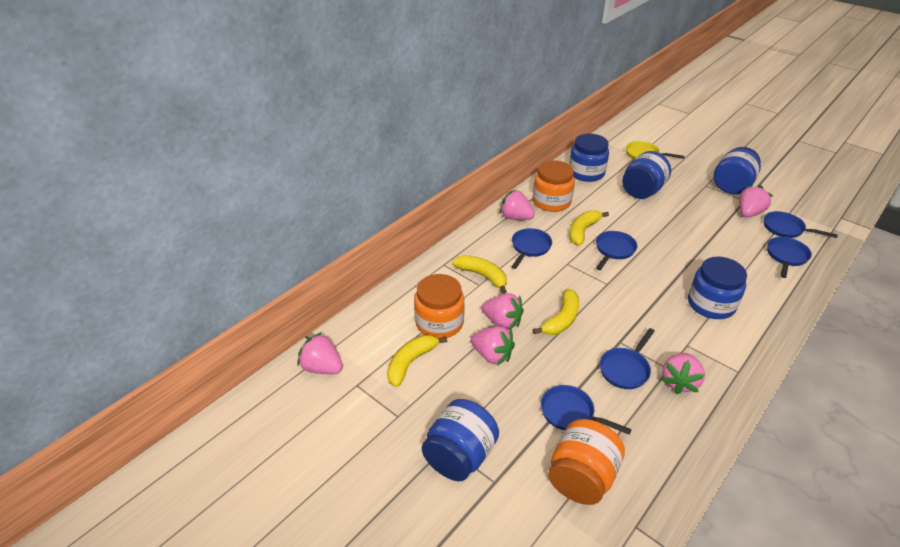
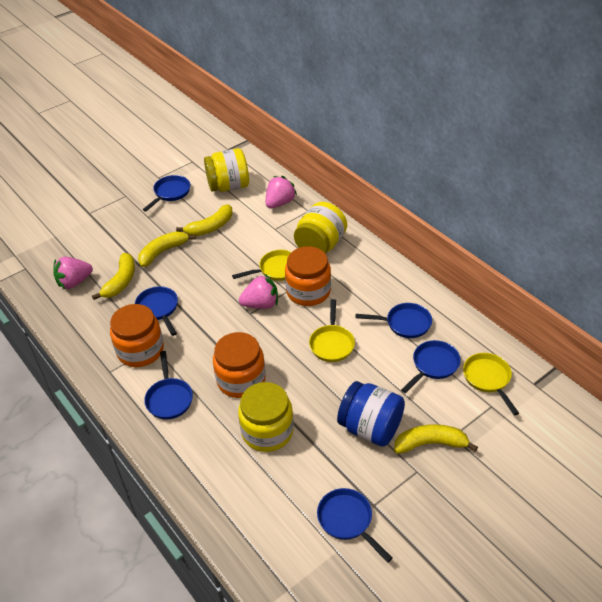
blue jar: [422,399,499,481] [569,134,609,182] [622,151,671,199] [688,257,747,319] [714,147,761,194] = 5 -> [337,381,405,447] = 1
pink strawberry: [298,332,343,374] [471,326,515,366] [481,293,524,330] [499,190,535,220] [661,353,705,394] [739,185,773,217] = 6 -> [54,257,93,289] [239,274,278,309] [266,176,297,208] = 3
yellow jar: none = 0 -> [204,148,249,192] [238,382,294,452] [294,202,347,254] = 3
yellow pan: [626,141,685,159] = 1 -> [232,250,291,281] [309,299,355,362] [463,353,519,415] = 3

